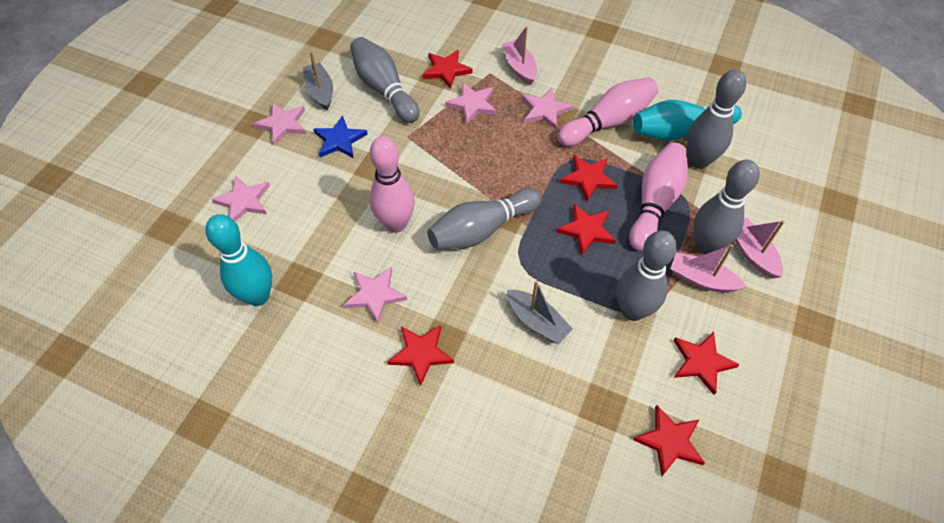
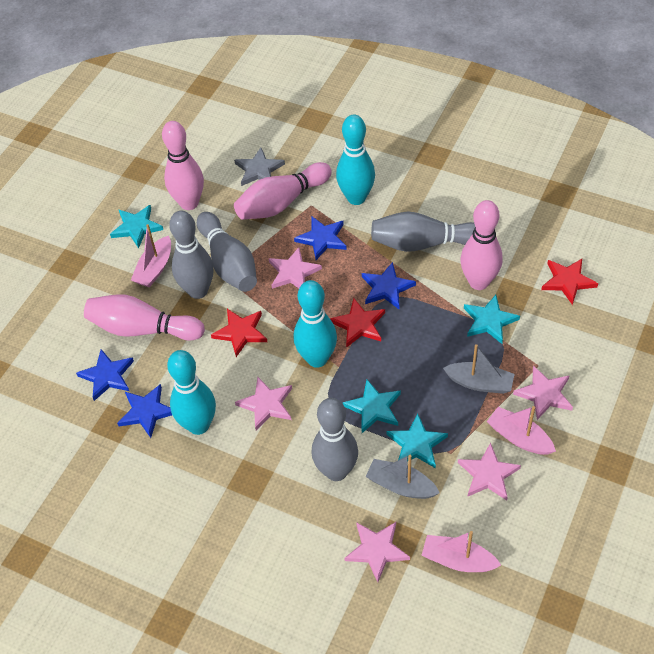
blue star: [313,115,368,158] = 1 -> [76,349,134,401] [117,384,172,438] [294,217,347,260] [362,262,416,309] = 4
grey bowling pin: [350,37,420,123] [427,188,542,249] [617,230,677,321] [687,69,746,169] [693,160,760,254] = 5 -> [169,211,214,299] [197,212,257,292] [311,398,358,481] [371,212,475,252] = 4
grey star: none = 0 -> [234,148,285,186] = 1
pink bowling pin: [369,136,415,233] [558,77,658,146] [629,142,688,251] = 3 -> [84,294,205,341] [162,121,204,210] [234,162,332,220] [460,200,503,290] = 4
red star: [387,325,454,386] [423,50,473,89] [556,204,616,255] [560,155,617,202] [633,405,705,476] [673,332,740,395] = 6 -> [211,309,267,357] [330,298,385,348] [541,259,598,305] = 3
turquoise bowling pin: [205,214,272,306] [633,100,742,141] = 2 -> [167,350,216,435] [294,280,337,368] [336,115,375,205] = 3
turquoise star: none = 0 -> [110,205,163,248] [343,380,401,433] [387,413,448,468] [464,295,520,344] = 4

